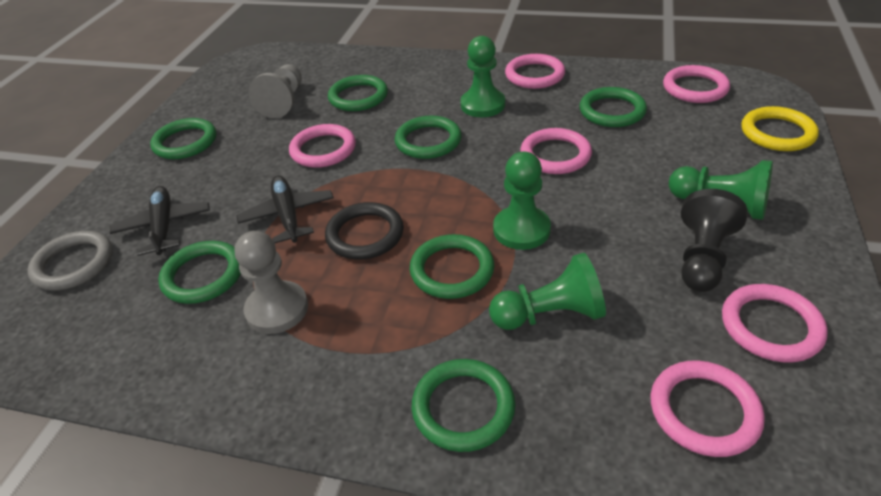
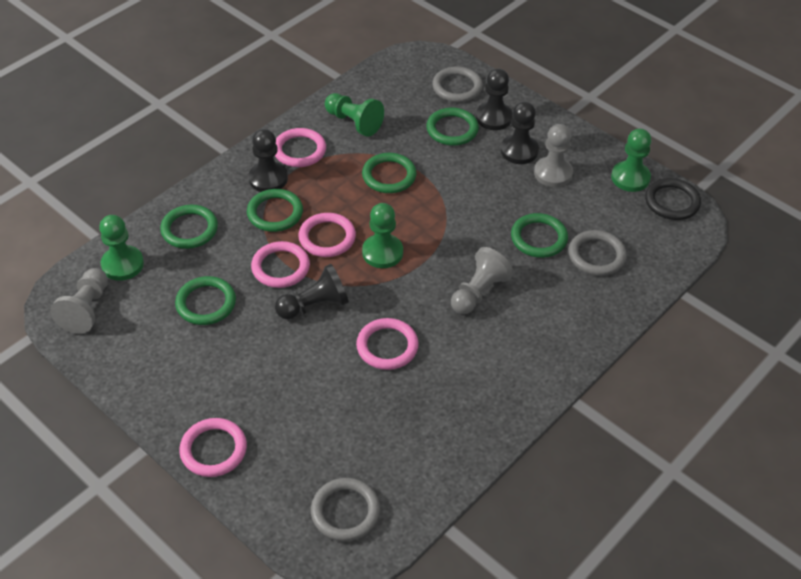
black pawn: [681,189,747,292] = 1 -> [248,129,288,192] [275,264,349,320] [476,69,513,130] [501,102,539,164] = 4
black plane: [110,186,210,256] [236,175,334,243] = 2 -> none = 0
green ring: [150,118,216,159] [158,241,241,304] [328,75,388,111] [395,116,462,159] [410,234,495,299] [412,359,515,452] [580,87,647,127] = 7 -> [160,205,218,249] [175,276,236,325] [247,189,303,232] [362,153,416,193] [426,108,479,146] [511,213,568,258] = 6
grey pawn: [235,231,308,334] [248,64,302,118] = 2 -> [50,268,108,334] [451,247,513,314] [534,124,573,187] = 3
grey ring: [27,231,113,290] = 1 -> [311,478,380,541] [432,66,483,102] [569,230,627,276] = 3
pink ring: [289,124,356,168] [505,54,565,89] [520,128,592,174] [651,360,765,457] [663,65,730,103] [722,284,828,362] = 6 -> [179,418,247,477] [251,241,310,288] [275,128,326,167] [298,213,356,257] [356,318,419,370] = 5
yellow ring: [741,106,819,151] = 1 -> none = 0

